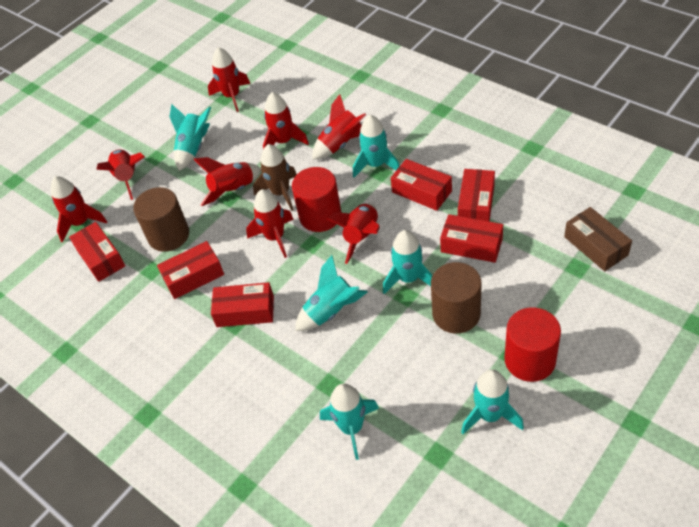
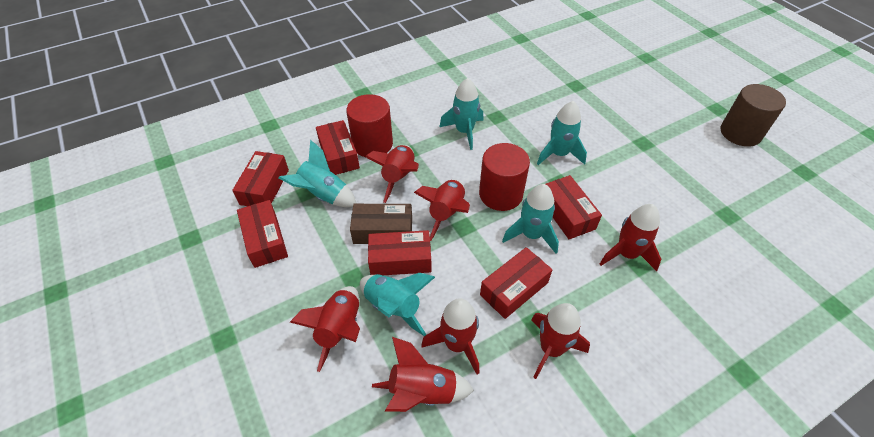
brown cylinder: [133,187,189,252] [431,262,482,334] = 2 -> [721,84,786,147] = 1
brown rocket: [253,144,297,211] = 1 -> none = 0
red rocket: [51,176,107,242] [96,149,145,200] [193,157,261,206] [208,47,250,112] [246,189,294,258] [263,92,309,149] [312,94,366,160] [326,203,380,264] = 8 -> [290,286,360,372] [365,145,419,203] [372,337,474,412] [414,179,470,241] [421,298,479,374] [531,303,590,379] [600,204,661,271] = 7
turquoise rocket: [169,104,211,171] [295,255,367,331] [320,383,379,460] [353,115,399,178] [383,230,433,294] [461,369,524,434] = 6 -> [279,140,356,207] [360,273,435,336] [440,78,484,150] [502,184,559,253] [537,101,587,165] = 5

